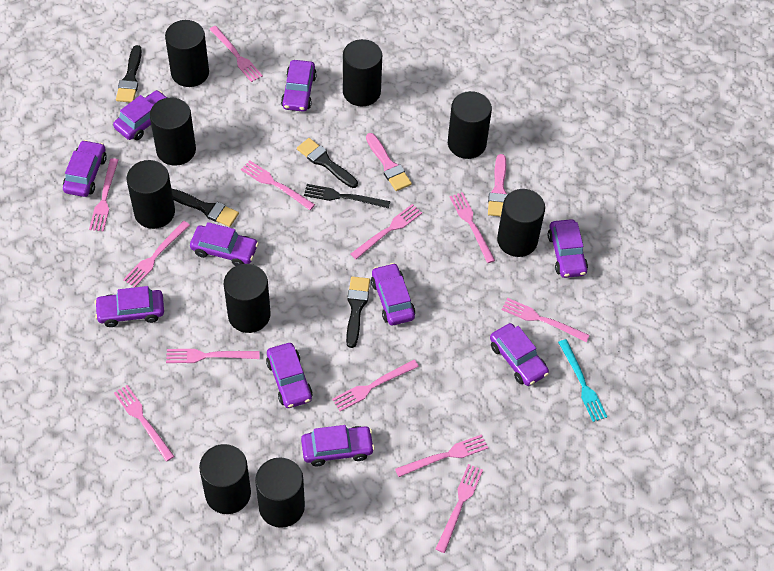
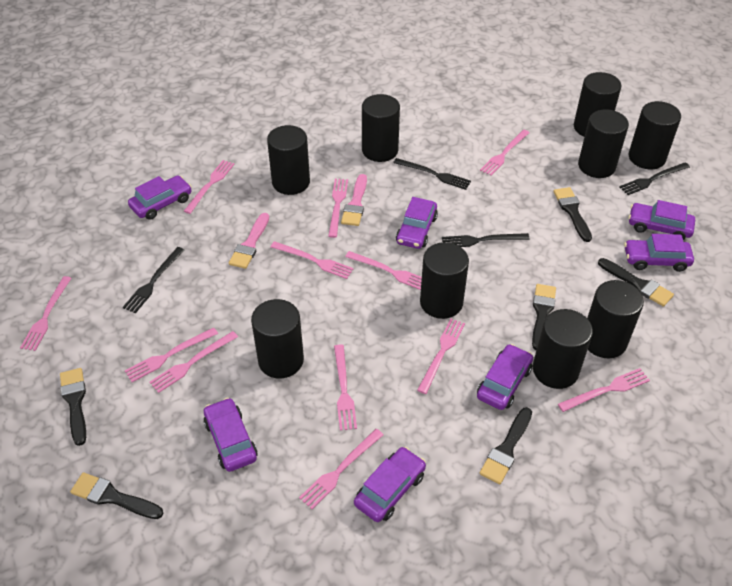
black brush: [116,45,142,102] [172,189,239,227] [297,138,358,188] [346,276,370,348] = 4 -> [60,368,86,446] [70,472,163,519] [480,407,532,484] [532,284,556,350] [554,187,592,242] [598,258,674,307] = 6
black fork: [304,184,390,208] = 1 -> [123,247,184,313] [393,158,471,190] [442,233,530,247] [620,162,690,195] = 4
purple car: [63,140,107,197] [94,286,164,327] [113,90,167,140] [190,222,259,266] [266,343,313,408] [281,60,317,112] [301,425,375,466] [371,263,415,325] [490,323,549,386] [548,219,588,278] = 10 -> [128,175,192,220] [203,398,258,472] [354,447,426,522] [396,197,438,249] [477,344,533,410] [624,234,694,272] [629,200,695,240] = 7
turquoise fork: [558,339,607,422] = 1 -> none = 0

